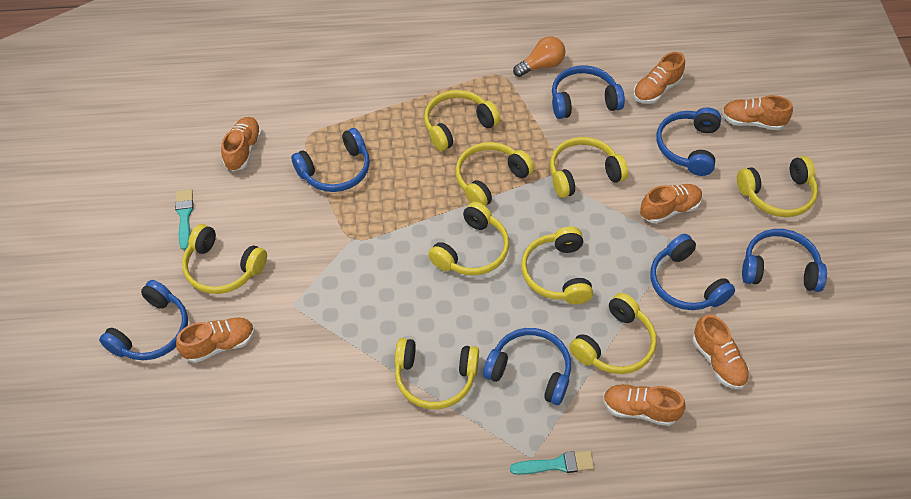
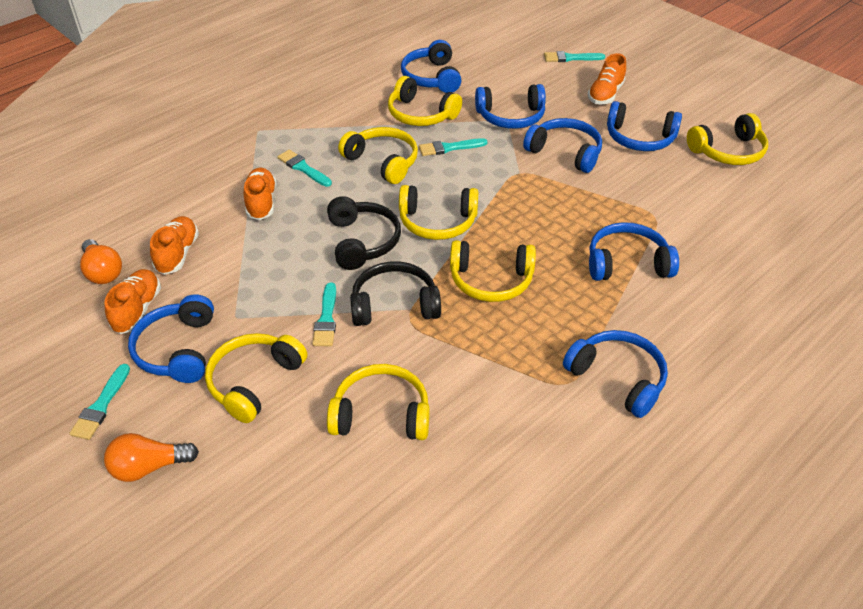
black headphones: none = 0 -> [327,196,401,270] [350,261,441,326] = 2
orange light bulb: [513,36,565,77] = 1 -> [80,239,122,284] [104,433,199,482] = 2
orange shoe: [176,317,255,363] [221,117,262,171] [603,384,686,426] [633,52,685,104] [640,184,703,224] [693,314,750,389] [722,95,793,130] = 7 -> [104,269,161,334] [150,216,199,275] [243,168,276,220] [588,53,626,104] = 4
turquoise brush: [175,189,194,250] [510,450,594,475] = 2 -> [69,364,130,440] [277,150,332,187] [312,283,336,346] [419,138,487,156] [544,51,605,62] = 5
yellow headphones: [182,224,267,294] [395,338,479,409] [424,90,500,151] [428,202,509,275] [455,142,534,206] [521,227,593,304] [550,137,628,198] [569,293,657,374] [737,156,818,217] = 9 -> [205,333,307,423] [327,364,430,440] [338,127,418,184] [388,76,462,126] [399,185,478,240] [450,240,536,302] [687,113,768,165] = 7

